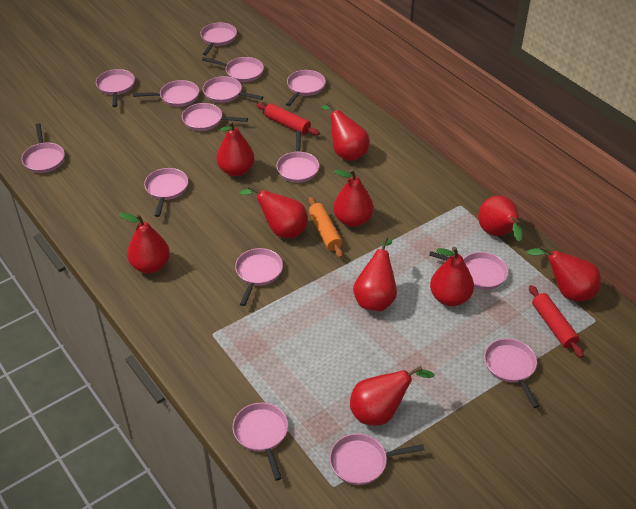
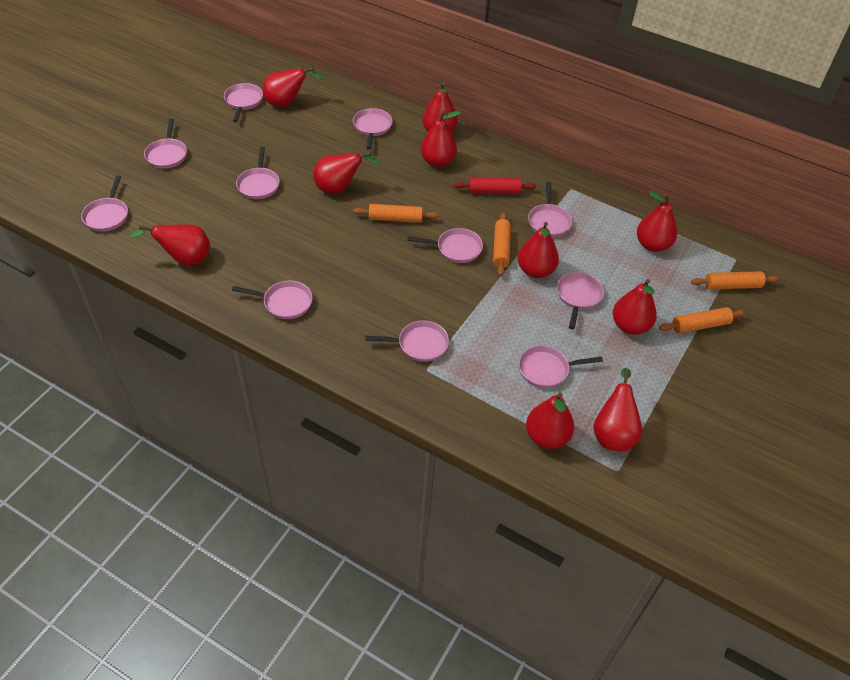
orange rolling pin: [308,197,343,258] = 1 -> [353,204,439,223] [493,212,511,276] [659,307,746,333] [691,271,779,290] = 4
pink pan: [21,123,65,173] [96,69,135,107] [133,80,199,107] [144,168,188,217] [182,103,248,131] [200,22,237,56] [202,57,264,82] [203,76,263,103] [233,403,288,481] [235,248,283,306] [276,131,319,183] [286,70,326,106] [330,434,424,485] [429,251,508,290] [484,339,539,408] = 15 -> [81,175,128,232] [144,118,187,169] [224,83,263,122] [232,281,313,319] [236,147,280,199] [353,108,393,150] [365,320,449,362] [407,228,483,263] [519,345,603,388] [528,182,572,237] [557,272,604,329] = 11
red rolling pin: [256,103,320,136] [529,285,584,358] = 2 -> [454,178,536,194] = 1

